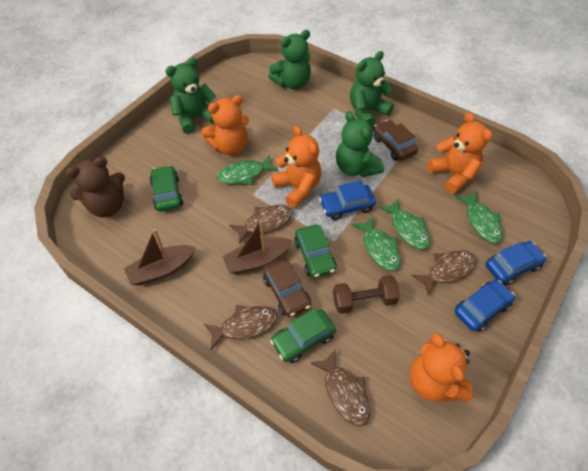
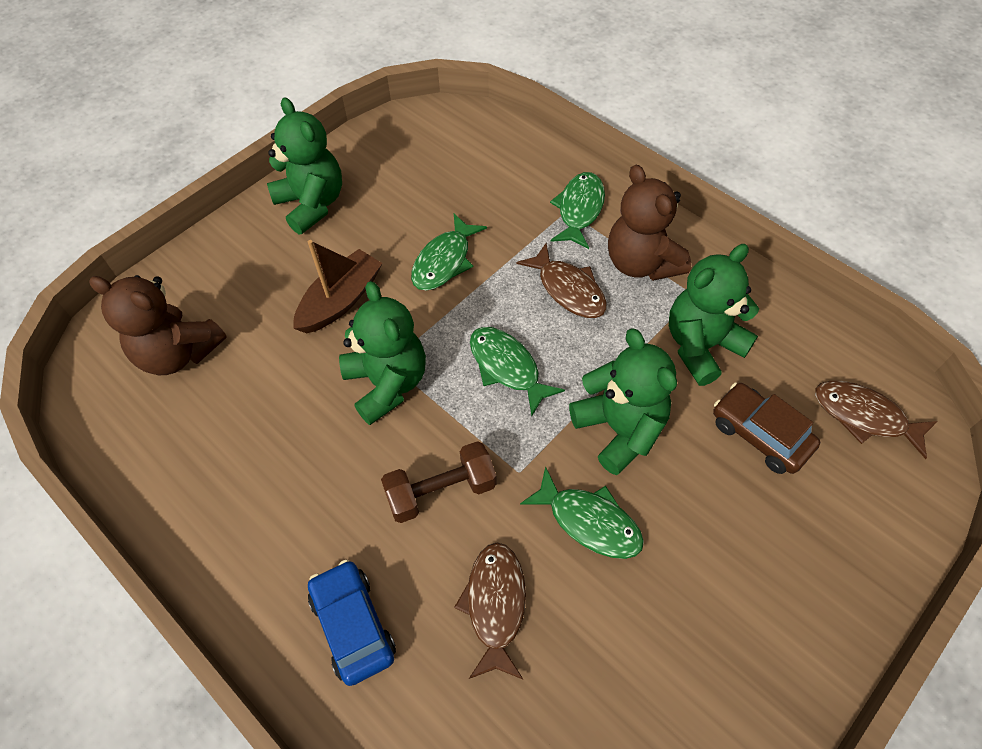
blue car: [319,181,376,220] [455,279,515,332] [485,241,547,285] = 3 -> [308,560,396,686] = 1
brown boat: [124,229,196,285] [222,219,292,274] = 2 -> [293,240,383,333] = 1
brown car: [263,259,311,317] [373,120,418,161] = 2 -> [713,383,820,474] = 1
brown fish: [204,305,278,350] [229,205,293,244] [310,349,371,426] [412,250,476,295] = 4 -> [454,542,526,679] [516,243,607,318] [815,381,938,459] = 3
brown teddy bear: [66,157,125,217] = 1 -> [89,275,227,375] [608,165,691,281] = 2
green car: [150,165,183,212] [270,309,336,363] [294,225,337,278] = 3 -> none = 0
orange teddy bear: [201,95,249,155] [271,126,321,208] [409,333,473,402] [427,112,492,194] = 4 -> none = 0

